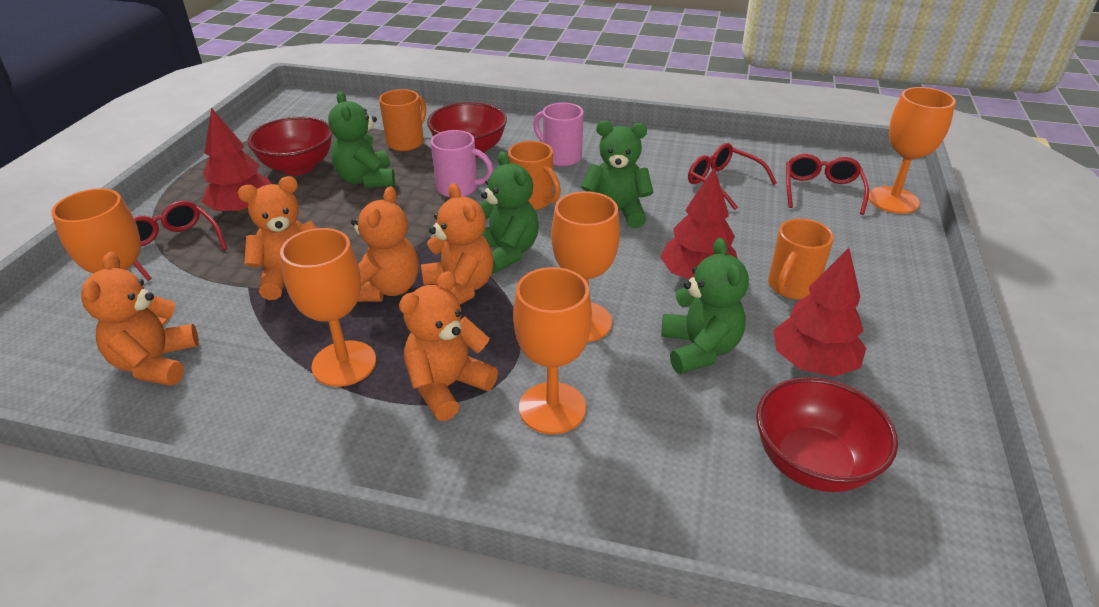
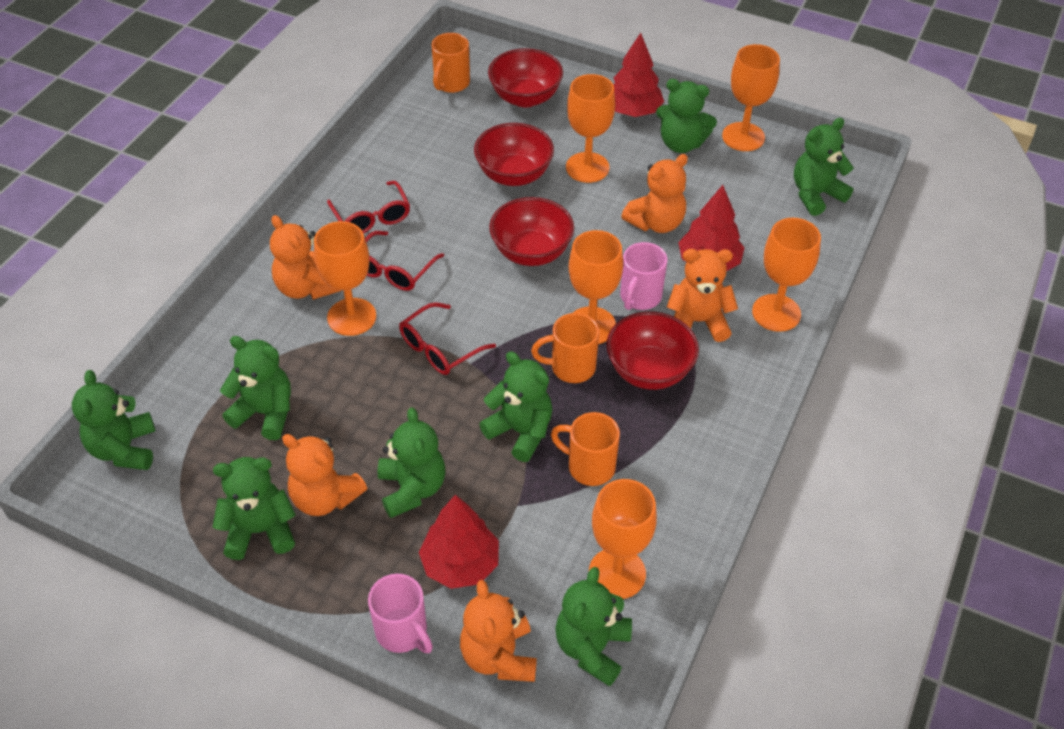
green teddy bear: [328,91,395,188] [479,151,539,273] [581,121,653,228] [661,238,749,374] = 4 -> [72,370,155,470] [212,457,296,560] [220,336,291,440] [378,407,445,518] [479,351,552,462] [555,567,632,687] [656,79,717,153] [794,118,854,216] = 8
orange goblet: [51,188,169,325] [280,228,376,387] [513,267,592,434] [551,191,620,342] [868,87,956,214] = 5 -> [314,221,376,336] [566,74,615,183] [569,230,623,344] [589,479,657,599] [722,44,780,151] [752,218,821,332] = 6
red bowl: [247,117,333,175] [427,102,507,158] [756,377,898,492] = 3 -> [474,123,554,186] [488,48,563,108] [489,197,574,266] [606,311,699,390] = 4

